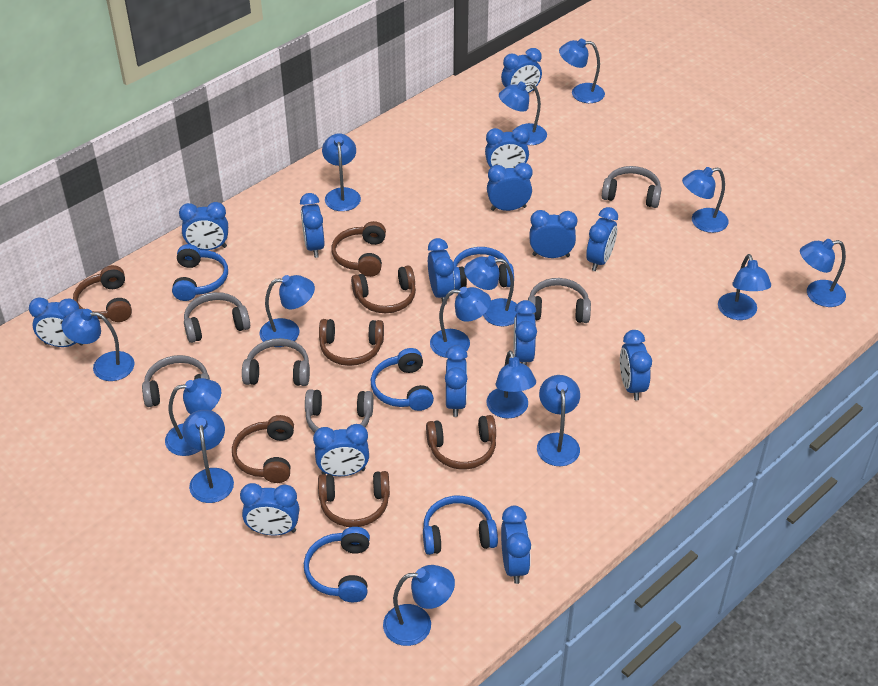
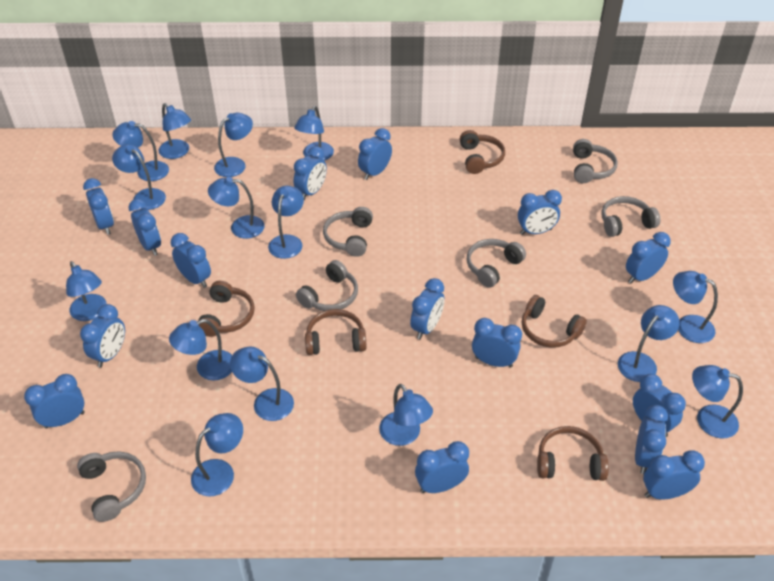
blue headphones: [172,244,228,301] [304,527,370,602] [371,348,434,411] [423,496,498,555] [453,247,514,290] = 5 -> none = 0
brown headphones: [73,265,132,322] [232,415,294,483] [318,471,390,527] [319,319,384,366] [331,221,386,277] [351,266,416,313] [426,415,496,469] = 7 -> [198,281,255,337] [305,309,367,355] [460,130,505,174] [522,295,587,348] [537,426,609,481] = 5

